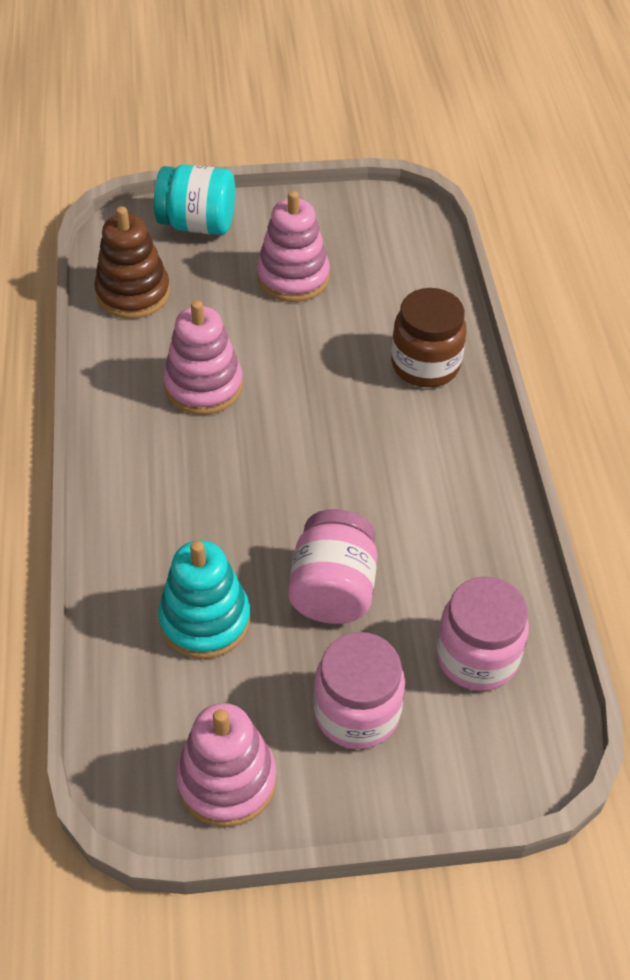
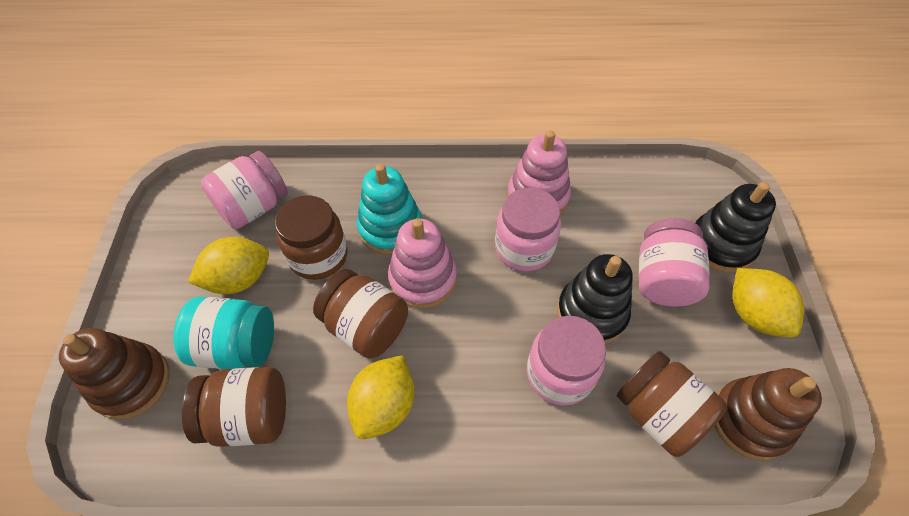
black stacking toy: none = 0 -> [557,254,633,344] [695,182,776,273] = 2
brown jar: [391,288,466,387] = 1 -> [182,367,286,447] [275,195,347,280] [313,269,408,358] [617,351,727,457] = 4
brown stacking toy: [94,206,170,319] = 1 -> [59,328,170,420] [714,368,822,460] = 2
pink jar: [288,509,377,624] [313,632,405,749] [436,576,529,691] = 3 -> [201,151,288,229] [495,187,561,272] [527,316,606,406] [639,218,710,307] = 4
pink stacking toy: [163,300,243,415] [176,703,277,827] [257,191,330,302] = 3 -> [388,218,457,309] [507,130,571,215] = 2
yellow lemon: none = 0 -> [188,237,269,294] [347,355,414,440] [732,268,804,337] = 3

